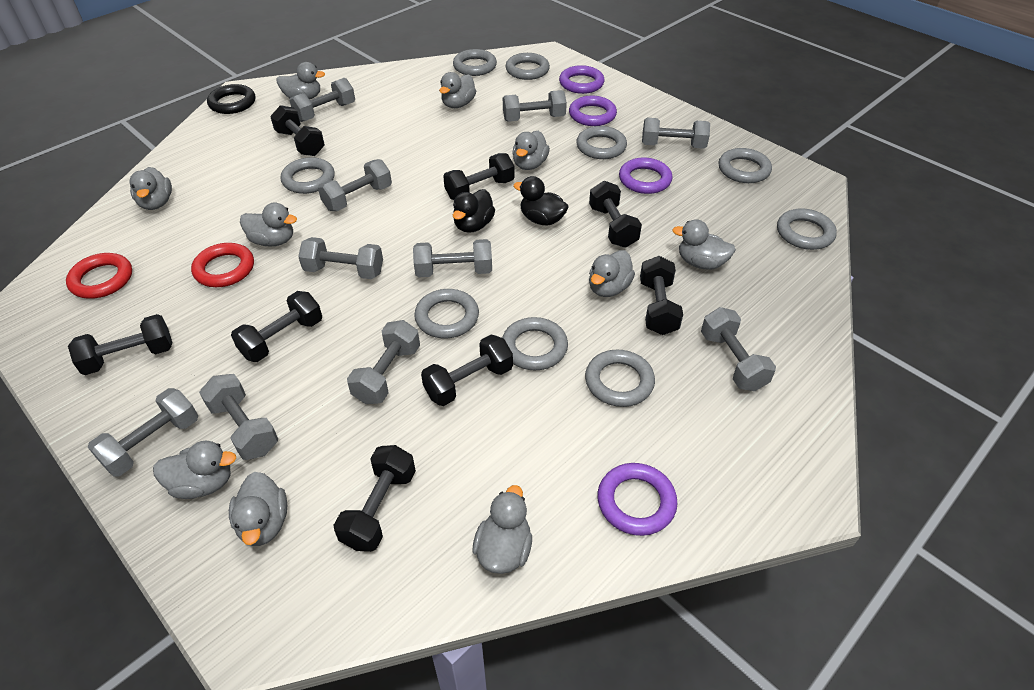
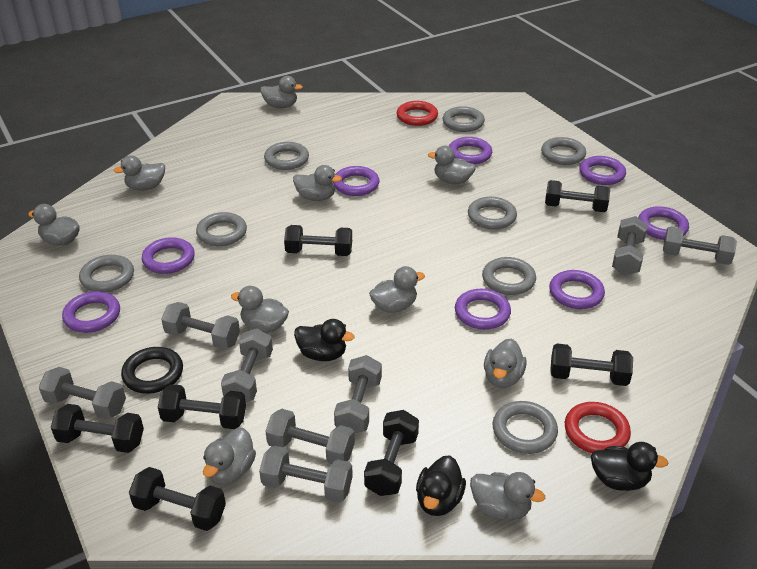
black duck: [453,189,495,233] [513,176,569,226] = 2 -> [294,319,354,361] [416,455,466,516] [591,442,668,491] = 3
black dumbbell: [68,314,172,375] [231,291,322,362] [270,105,325,156] [333,445,416,552] [421,335,513,406] [443,153,515,200] [589,181,642,248] [640,256,683,335] = 8 -> [51,404,144,453] [129,467,226,531] [158,384,246,429] [284,225,352,256] [364,410,419,496] [545,180,610,212] [550,344,633,386] = 7
grey dumbbell: [88,388,198,477] [199,374,278,460] [289,78,355,122] [298,237,383,279] [318,159,392,211] [347,320,420,404] [413,239,492,277] [503,90,567,122] [642,118,710,149] [701,307,776,391] = 10 -> [39,367,126,420] [161,302,240,350] [221,328,273,402] [259,446,353,503] [265,409,355,464] [334,355,382,434] [612,216,648,275] [663,226,737,265] = 8
grey ring: [281,157,335,194] [414,289,479,338] [453,49,497,76] [502,317,568,370] [505,53,550,80] [576,126,627,159] [585,350,655,407] [718,148,772,183] [777,208,837,250] = 9 -> [79,255,134,292] [196,212,247,246] [264,142,309,170] [443,106,485,132] [468,197,517,229] [482,257,536,295] [493,401,558,454] [541,137,586,165] = 8
purple ring: [559,65,605,94] [569,96,617,126] [598,463,677,536] [619,158,673,194] = 4 -> [62,291,120,333] [142,237,195,274] [333,166,379,196] [449,137,492,164] [455,289,511,330] [549,270,605,309] [579,156,626,185] [638,206,689,240] = 8

